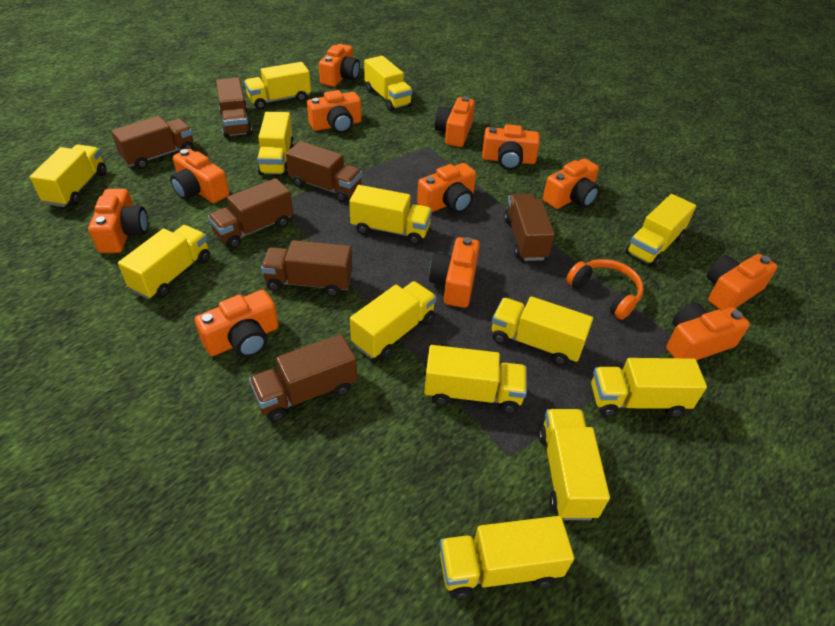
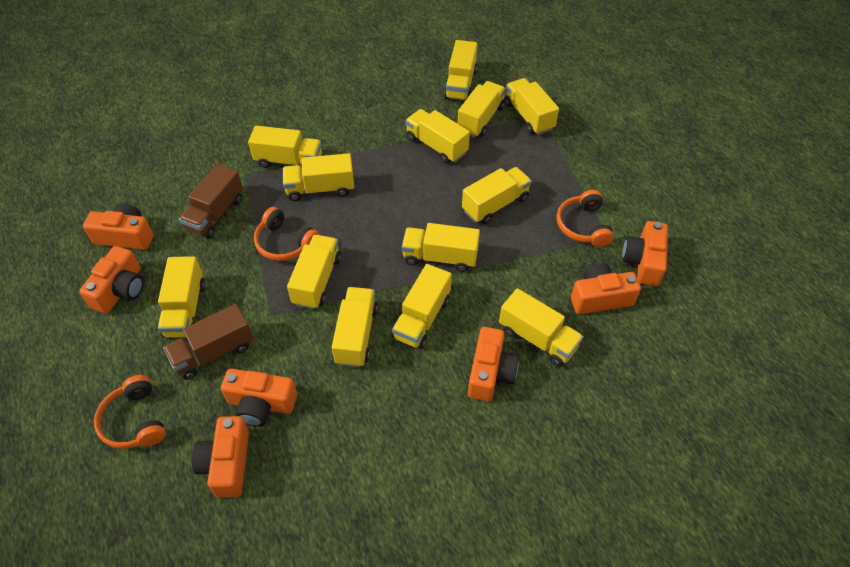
brown truck: [111,116,194,169] [208,178,293,249] [216,78,252,138] [249,334,357,422] [261,240,352,297] [286,141,362,203] [504,194,555,261] = 7 -> [163,304,254,380] [179,164,243,239] = 2
orange camera: [88,189,148,253] [170,149,229,203] [195,290,279,358] [307,90,362,134] [319,44,360,87] [417,163,476,213] [429,237,480,308] [435,96,475,147] [482,124,540,170] [543,158,599,209] [666,303,750,360] [707,254,778,310] = 12 -> [79,246,144,313] [83,203,154,250] [192,416,249,498] [221,368,297,426] [468,327,519,401] [571,263,641,314] [622,221,668,286] = 7
orange headphones: [566,259,644,320] = 1 -> [94,375,166,449] [254,207,320,261] [557,190,614,247] = 3

